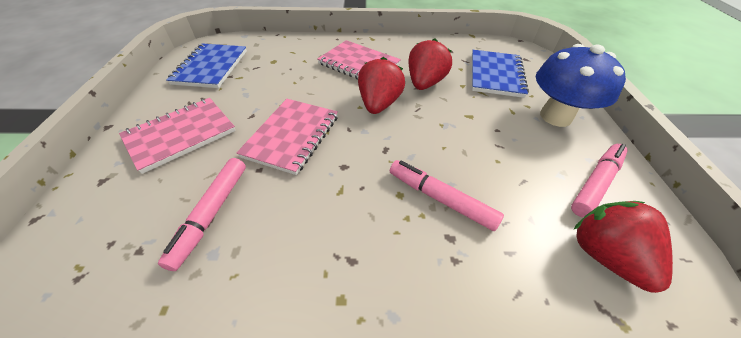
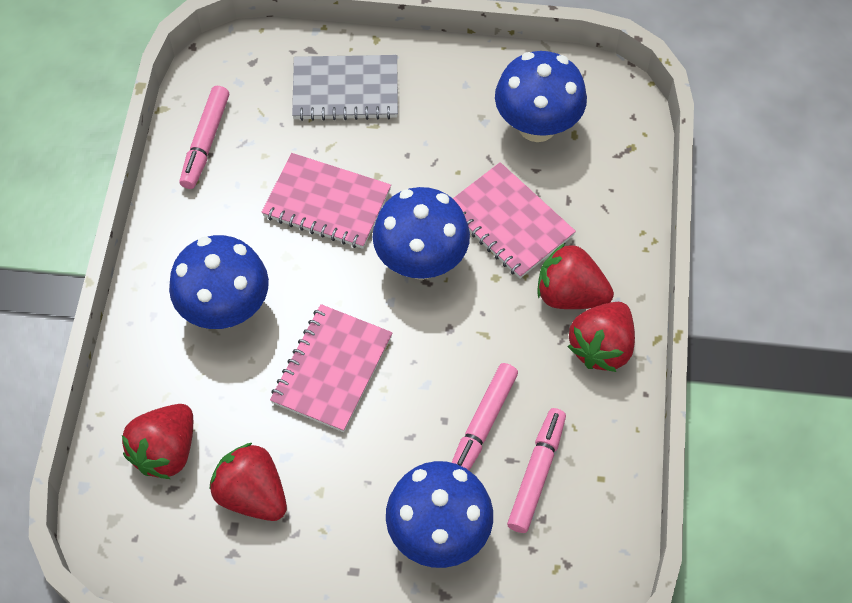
blue mushroom: [536,44,626,127] = 1 -> [169,235,269,329] [373,187,470,280] [386,461,493,568] [495,51,587,142] = 4
blue notebook: [167,43,247,88] [472,50,529,98] = 2 -> none = 0
grey notebook: none = 0 -> [292,55,398,121] = 1
red strawberry: [358,57,405,114] [408,38,452,90] [574,201,673,293] = 3 -> [122,404,193,479] [209,443,287,521] [537,243,614,309] [567,302,635,372] = 4

